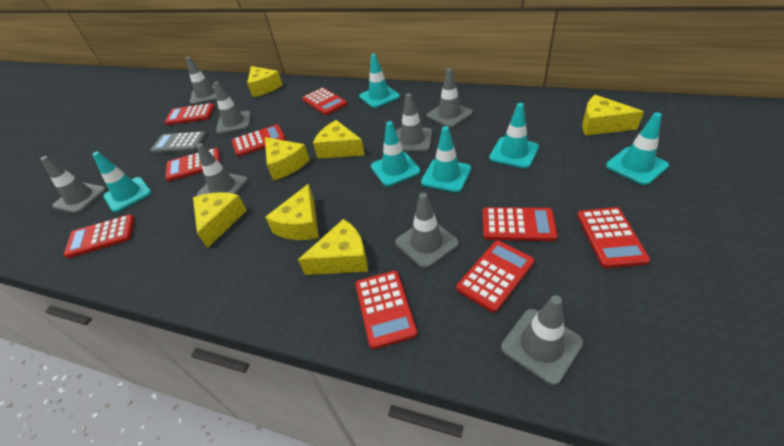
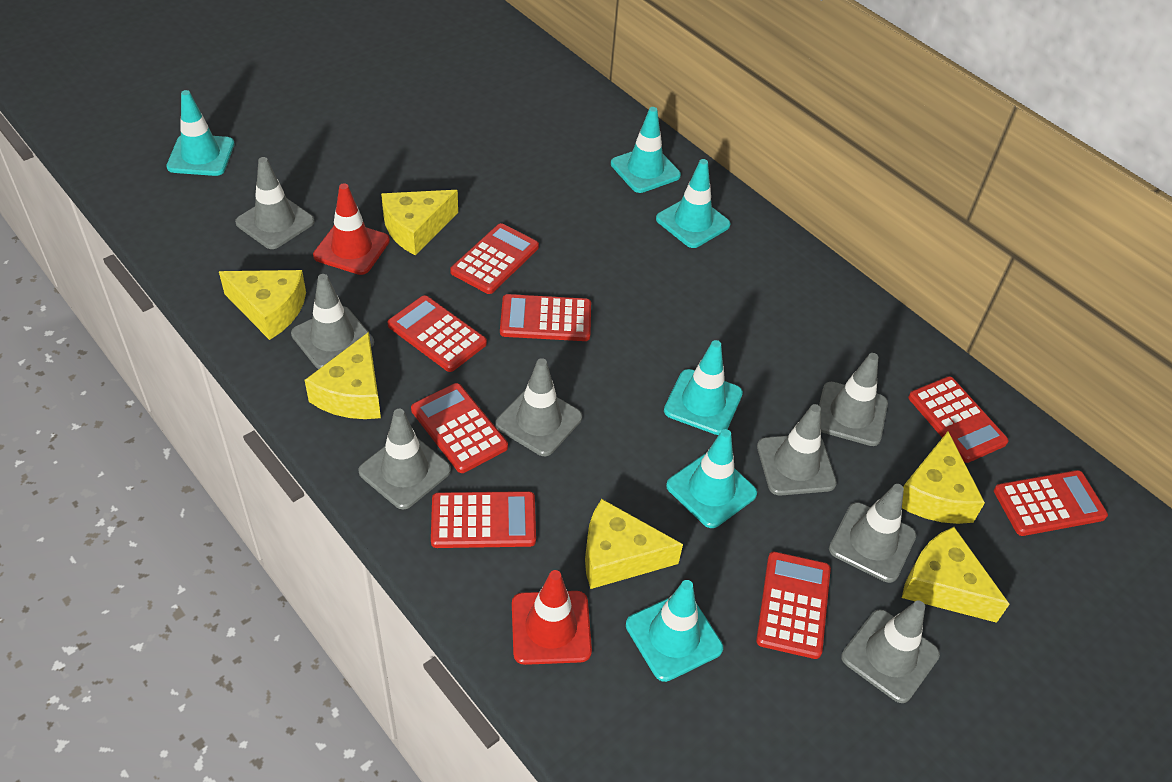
grey calculator: [150,132,206,154] = 1 -> none = 0
red calculator: [64,214,135,258] [165,103,214,125] [165,148,220,181] [232,125,286,157] [302,88,347,115] [355,271,418,349] [456,240,534,313] [482,207,558,241] [577,207,650,268] = 9 -> [388,295,487,372] [411,383,508,473] [431,491,536,548] [450,223,539,294] [500,294,591,341] [756,552,831,659] [908,376,1009,463] [994,470,1108,536] = 8
red traffic cone: none = 0 -> [313,183,390,275] [512,570,592,665] = 2
yellow cheese: [193,192,247,248] [247,66,283,97] [265,137,310,181] [265,184,319,240] [298,219,368,275] [313,120,365,159] [582,95,644,136] = 7 -> [219,270,306,340] [305,332,381,419] [381,190,458,255] [585,499,683,589] [902,432,985,524] [902,527,1010,623] = 6

